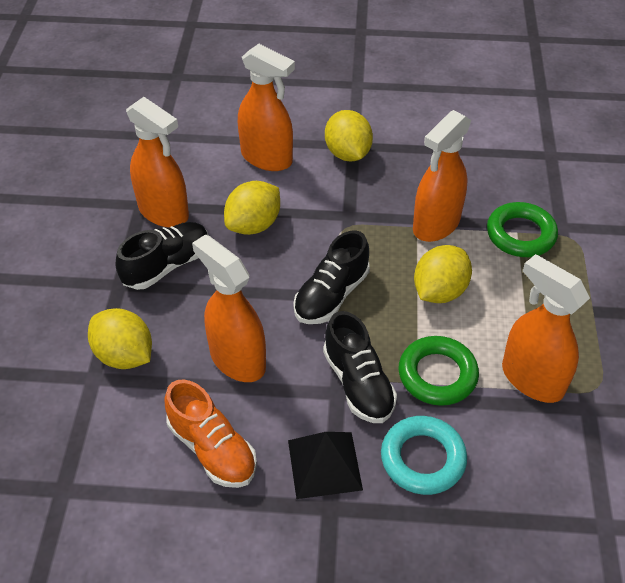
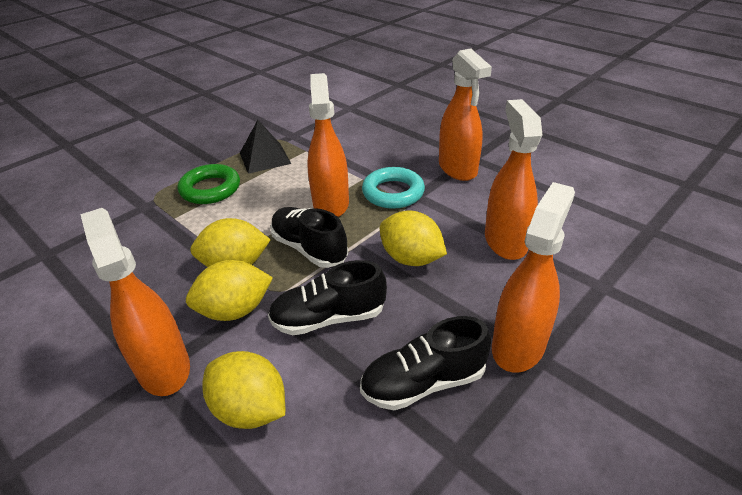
green ring: [399,336,479,406] [487,202,558,257] = 2 -> [178,164,240,204] = 1
orange shoe: [164,379,257,488] = 1 -> none = 0

